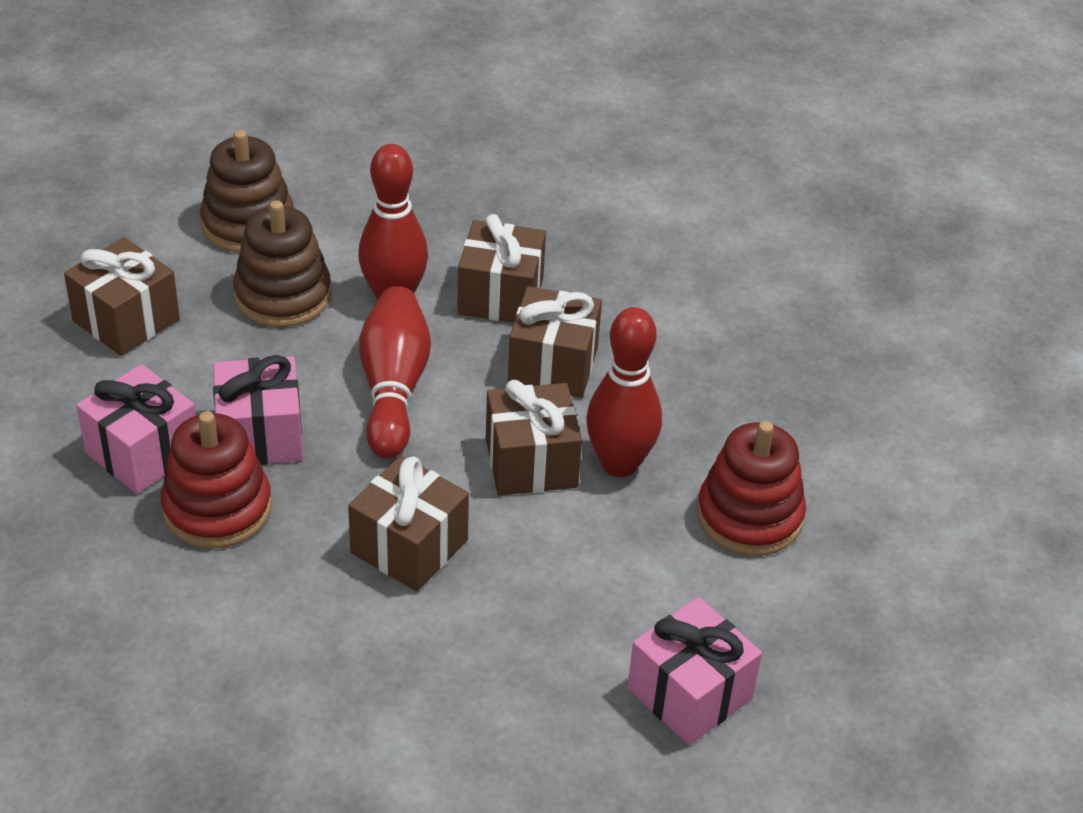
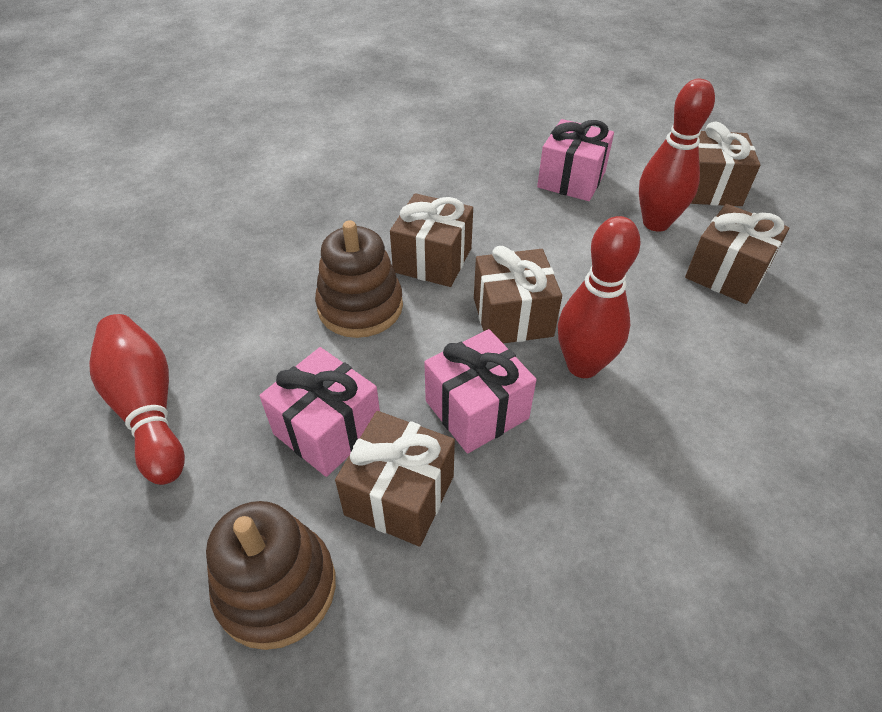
red stacking toy: [161,411,272,548] [697,421,806,556] = 2 -> none = 0

